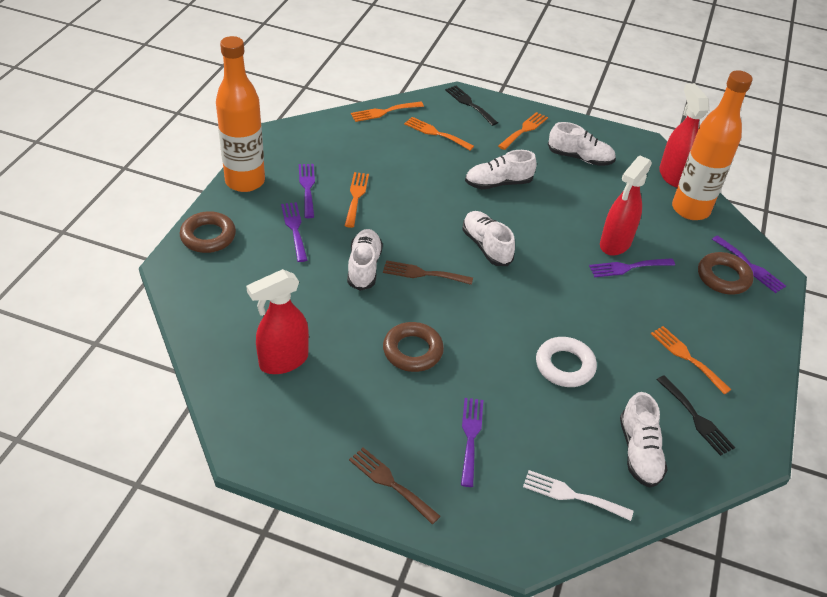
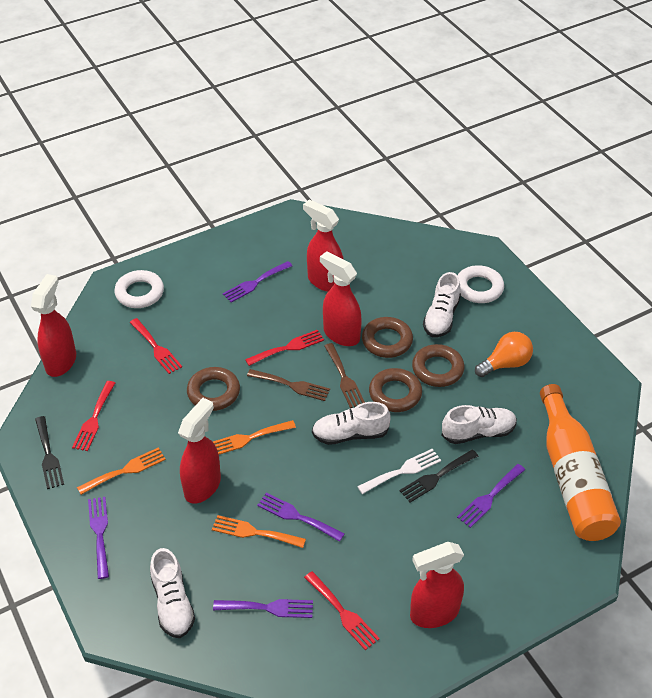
brown ring: [180,211,236,253] [383,322,444,372] [698,252,754,294] = 3 -> [187,367,240,411] [362,317,413,358] [369,368,422,412] [412,344,465,387] = 4
orange bottle: [216,36,265,192] [672,70,753,220] = 2 -> [540,384,621,541] = 1
orange fork: [345,172,369,228] [351,102,424,122] [404,117,474,150] [498,112,548,150] [651,326,732,394] = 5 -> [77,447,166,495] [212,515,306,548] [213,420,296,454] = 3
orange light bulb: none = 0 -> [475,332,533,377] = 1
red fork: none = 0 -> [72,381,115,451] [130,318,182,374] [245,330,324,366] [304,571,380,650] = 4
red spray bottle: [246,269,309,374] [600,155,652,256] [659,83,709,187] = 3 -> [31,274,76,377] [178,398,221,504] [303,199,344,292] [320,251,362,346] [410,542,464,628] = 5
white ring: [536,337,597,387] = 1 -> [114,270,164,308] [458,265,504,303] = 2
white shoe: [347,229,383,291] [462,211,515,266] [465,150,537,189] [548,122,616,166] [620,392,668,488] = 5 -> [150,548,195,638] [312,402,391,445] [423,272,461,337] [442,405,517,444] = 4

